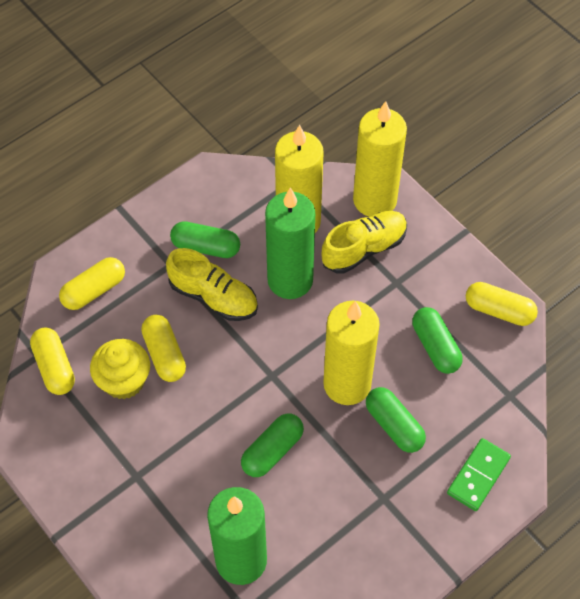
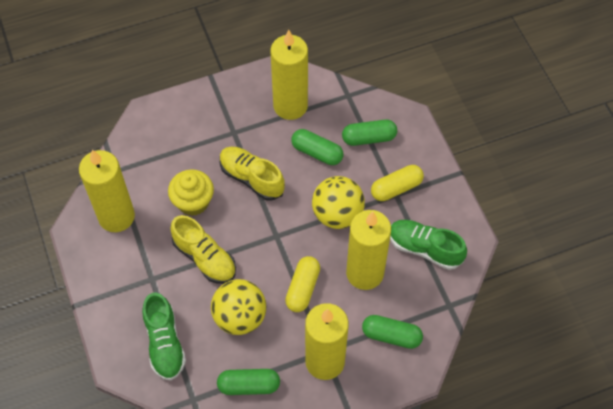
green candle: [207,487,267,585] [265,188,315,299] = 2 -> none = 0
green domino: [447,438,511,511] = 1 -> none = 0
green shoe: none = 0 -> [142,293,186,381] [390,220,467,270] = 2
yellow ball: none = 0 -> [211,279,266,335] [312,176,365,229] = 2
yellow candle: [275,125,324,233] [323,301,380,405] [353,101,407,217] = 3 -> [79,150,135,232] [271,30,308,120] [305,303,349,380] [346,210,391,290] = 4
yellow capsule: [30,327,75,395] [59,257,125,310] [141,315,186,382] [466,282,538,326] = 4 -> [285,256,320,312] [371,165,424,201] = 2

